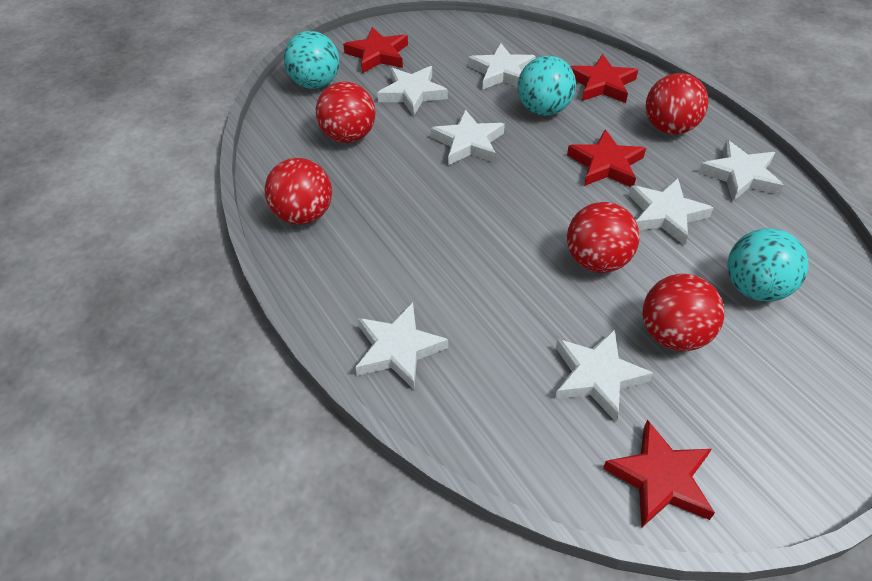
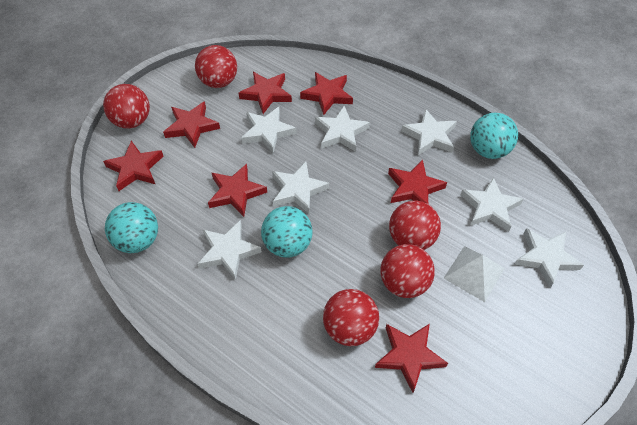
red star: [343,27,408,73] [567,129,646,187] [570,54,638,103] [603,420,715,527] = 4 -> [103,141,164,191] [163,101,220,148] [208,164,267,217] [239,72,292,114] [300,72,353,115] [375,324,448,393] [388,159,447,204] = 7
white pyramid: none = 0 -> [443,246,505,302] = 1

